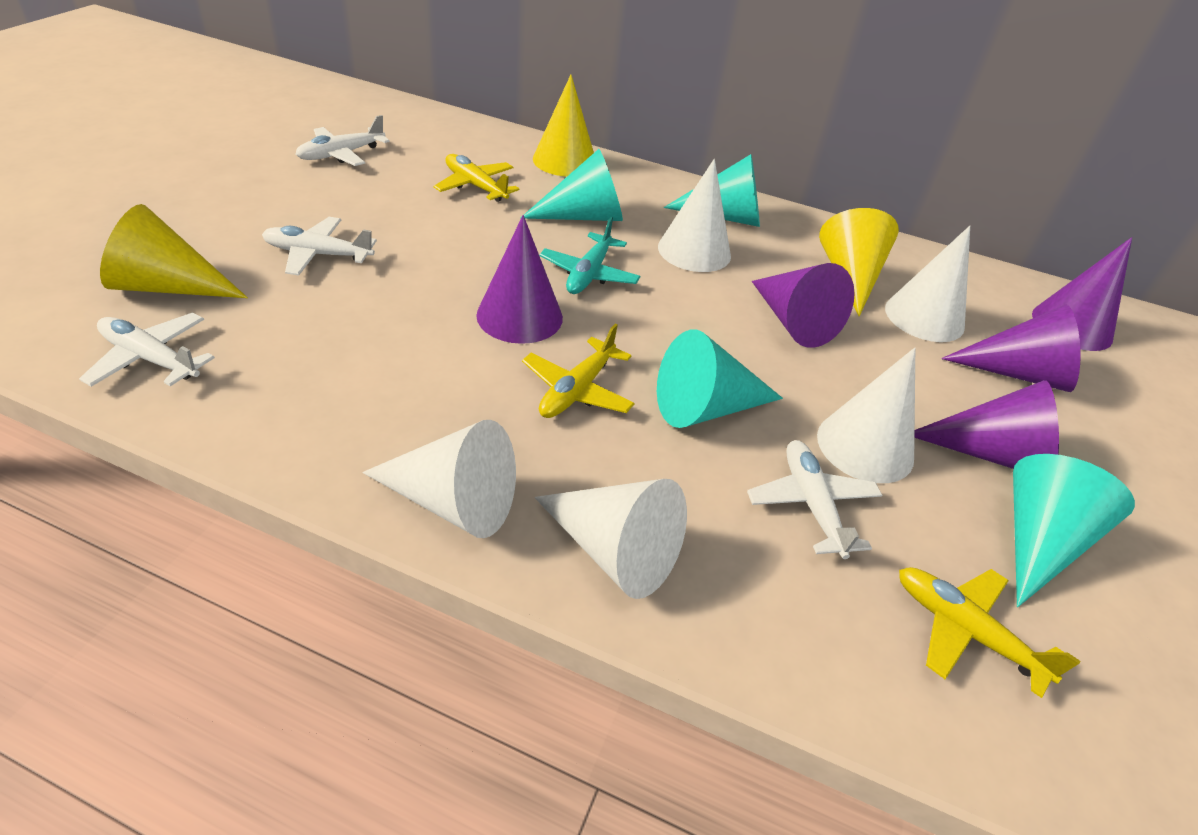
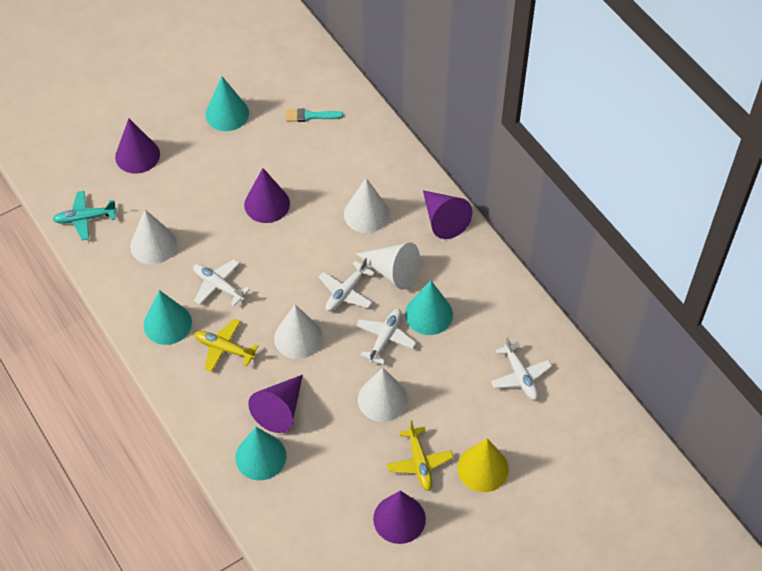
turquoise brush: none = 0 -> [286,108,343,122] = 1
yellow cone: [100,204,248,298] [533,75,594,177] [819,208,899,316] = 3 -> [457,439,509,492] = 1
yellow plane: [434,154,519,202] [522,324,635,418] [899,567,1080,698] = 3 -> [194,319,258,372] [387,421,454,491] = 2

